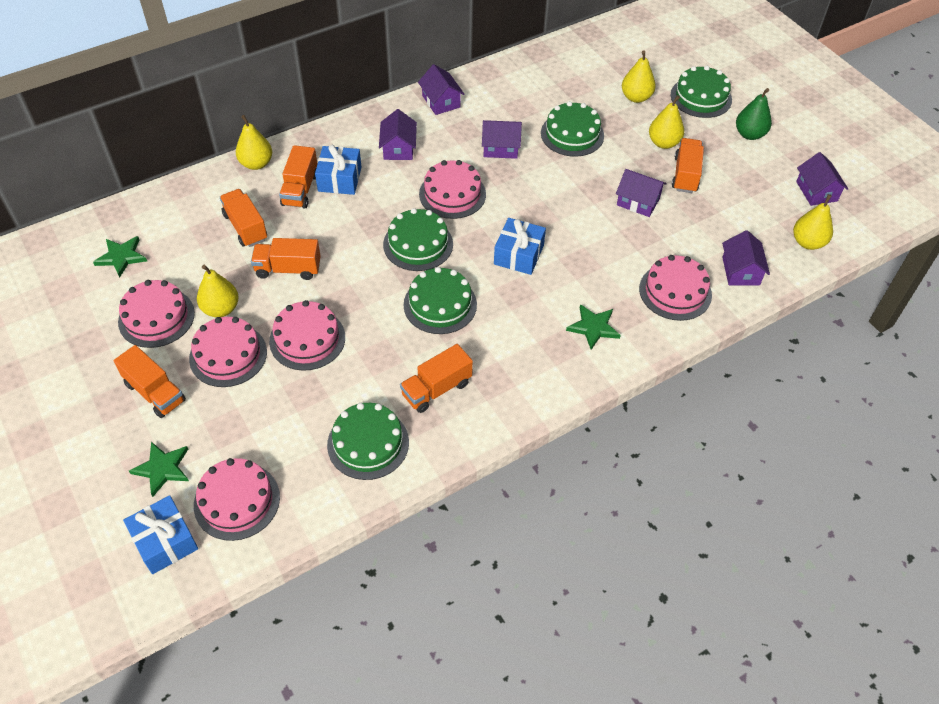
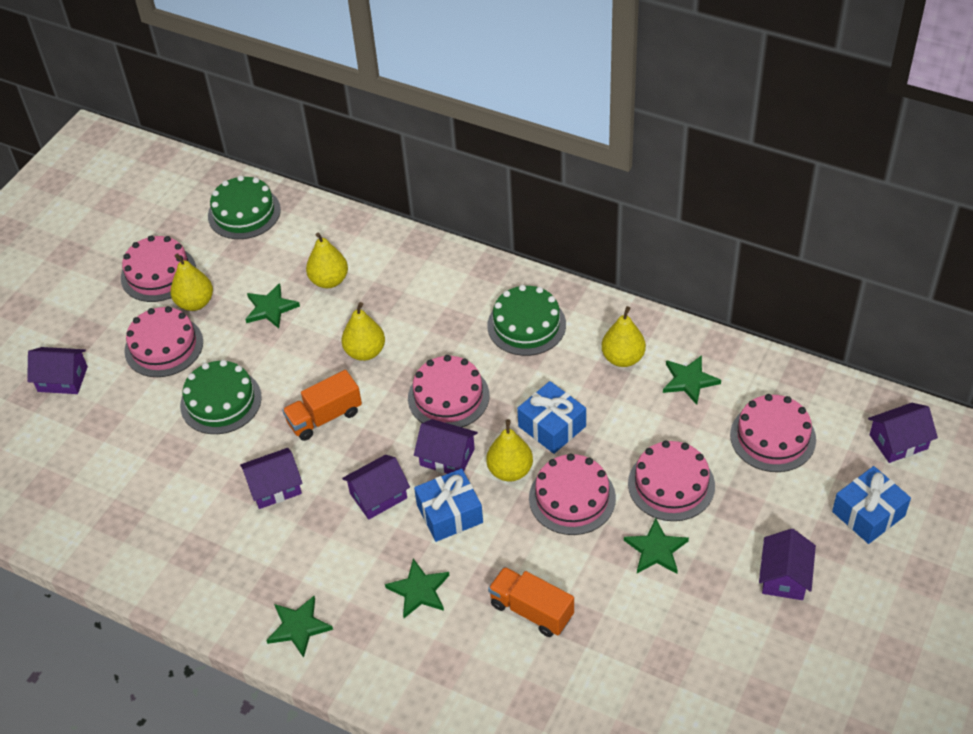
green cake: [327,403,409,480] [383,208,453,271] [403,267,477,334] [541,101,604,157] [671,66,732,118] = 5 -> [180,360,262,434] [208,175,281,239] [487,285,566,356] = 3
green pear: [736,88,772,140] = 1 -> none = 0
green star: [93,236,147,278] [129,442,189,497] [566,304,621,350] = 3 -> [245,283,300,329] [266,596,333,658] [385,559,450,618] [624,518,689,574] [663,355,721,405] = 5
orange truck: [113,345,186,418] [220,189,267,247] [251,238,321,280] [279,145,317,209] [400,344,473,413] [672,138,704,193] = 6 -> [282,370,362,441] [488,567,574,637] = 2

